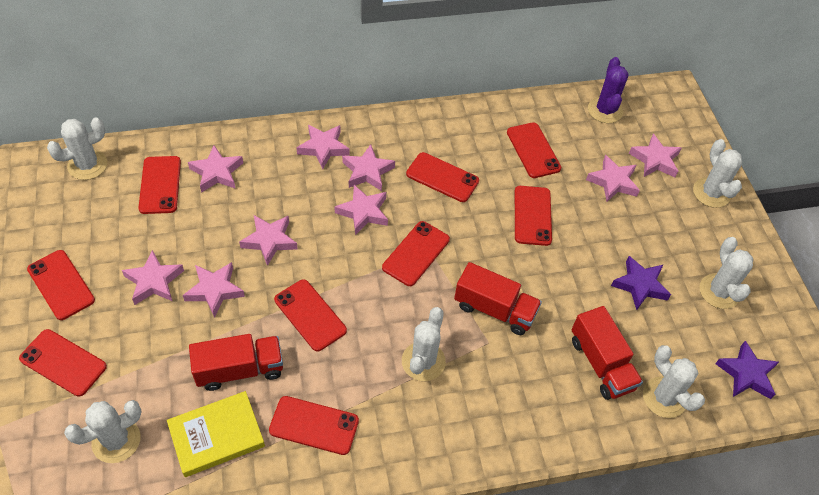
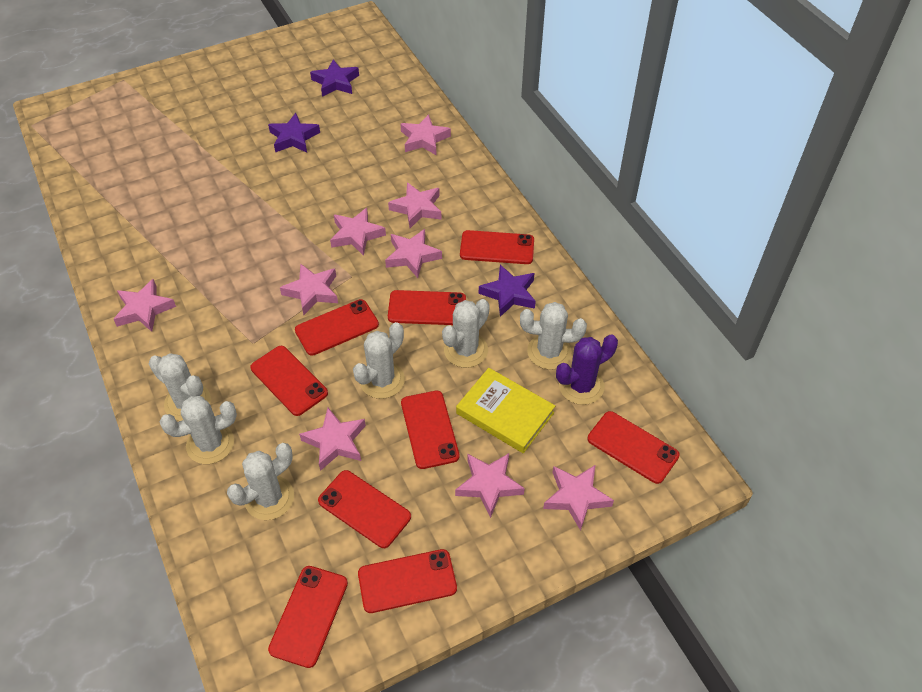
purple star: [611,256,671,310] [715,341,779,399] = 2 -> [268,113,320,153] [310,59,359,97] [479,265,536,317] = 3
red truck: [189,334,283,391] [454,262,542,335] [571,306,643,400] = 3 -> none = 0

